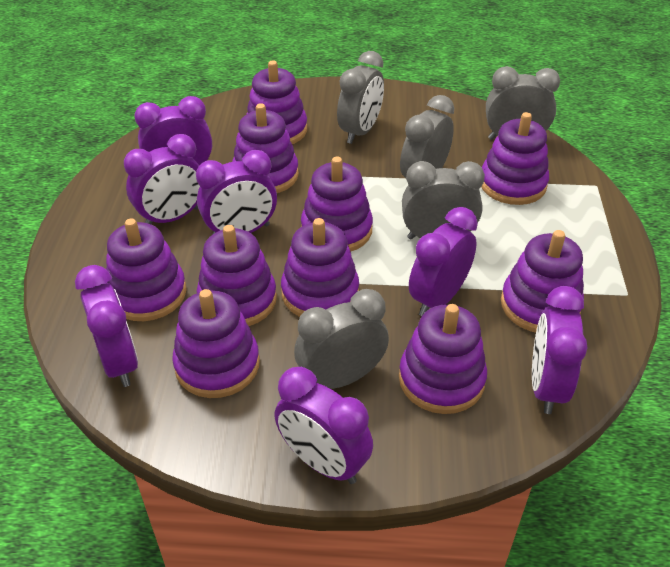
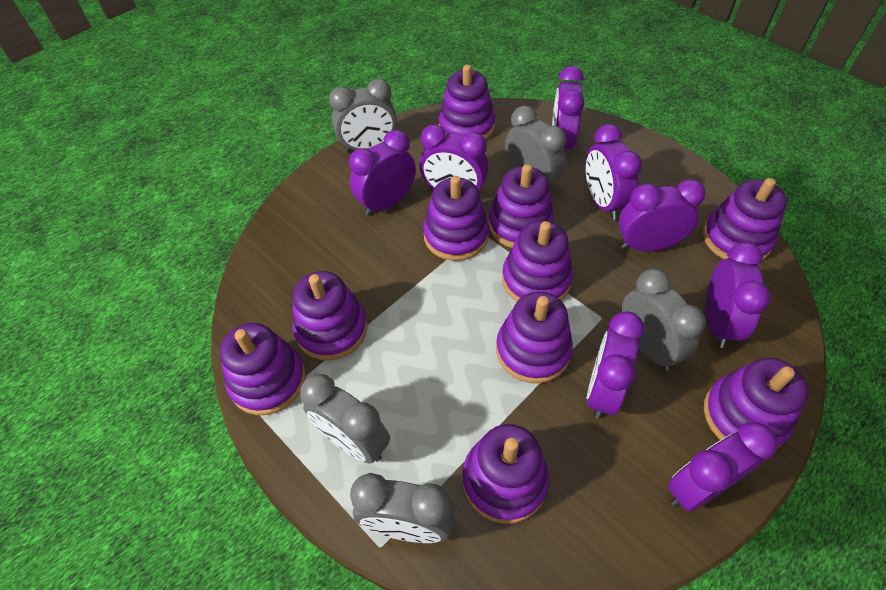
purple clock: [75,265,138,387] [124,134,200,224] [134,96,212,165] [196,150,277,235] [274,367,373,484] [409,207,478,316] [532,286,587,414] = 7 -> [349,130,416,216] [419,124,489,191] [552,66,584,151] [585,124,642,220] [587,311,645,419] [619,179,706,251] [668,422,778,512] [706,242,771,348] = 8

